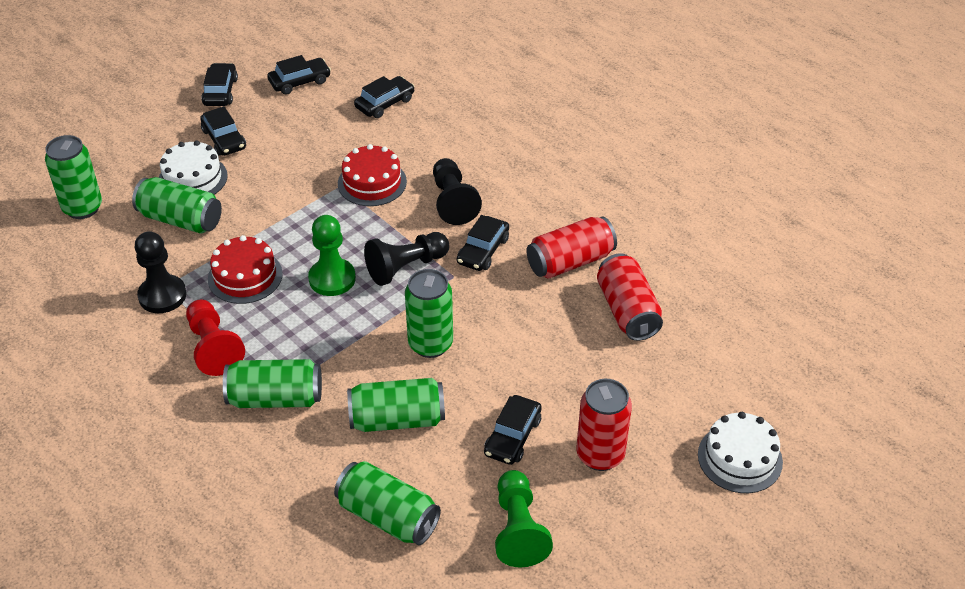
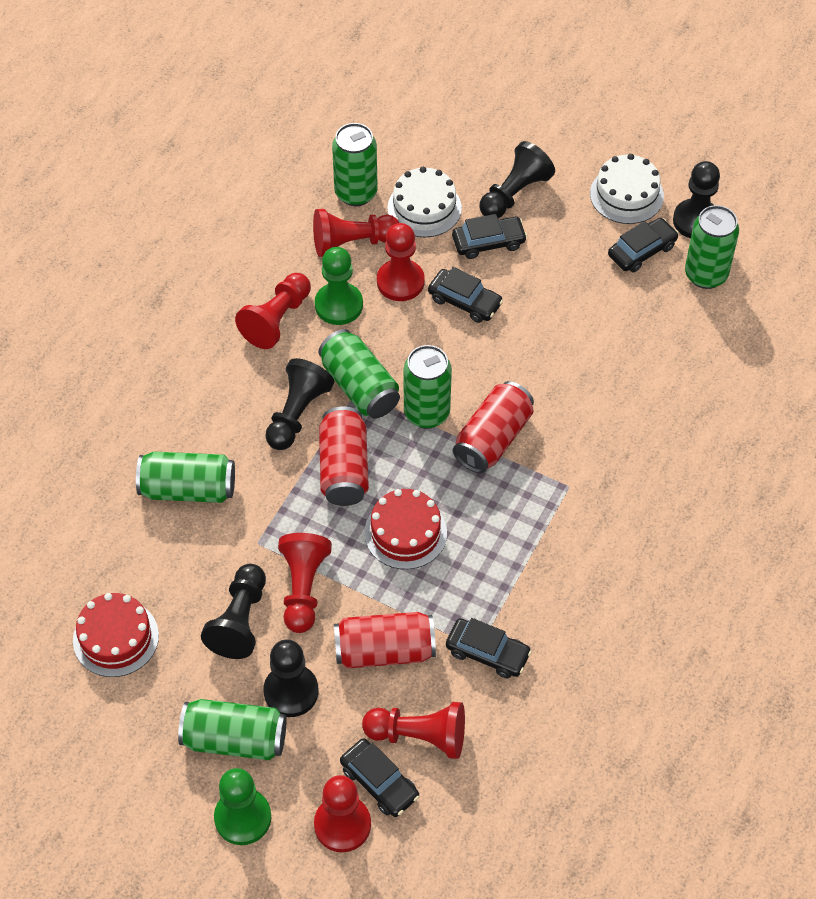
black car: [200,106,246,156] [201,63,238,106] [267,55,331,95] [354,76,415,118] [457,215,509,271] [484,395,542,465] = 6 -> [340,738,419,817] [428,267,503,323] [446,618,532,679] [452,214,527,259] [608,218,679,272] = 5
black pawn: [135,231,187,313] [364,232,449,286] [433,158,482,225] = 3 -> [201,564,266,659] [263,639,318,717] [265,358,334,450] [479,141,555,218] [673,161,720,238] = 5
red pawn: [186,299,245,376] = 1 -> [235,273,311,349] [278,533,332,633] [313,209,399,257] [314,775,371,852] [362,702,465,759] [377,223,425,301] = 6

